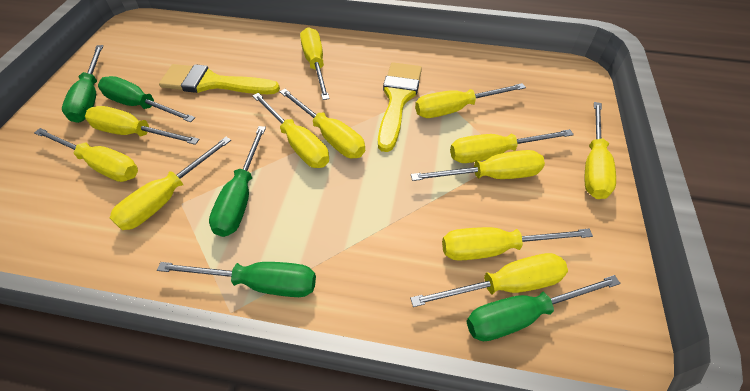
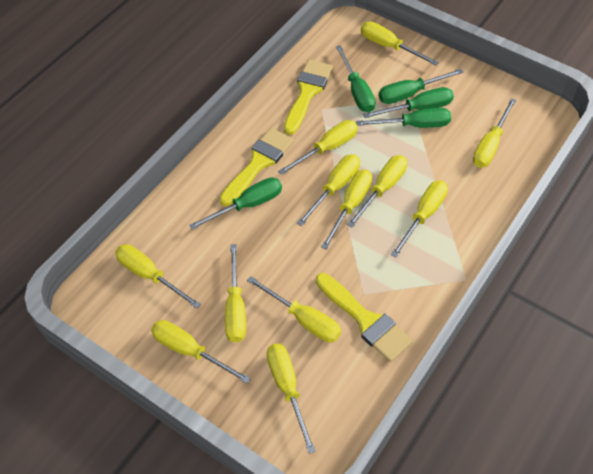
yellow brush: [159,64,280,94] [378,62,422,152] = 2 -> [220,128,294,206] [284,59,333,135] [316,273,413,362] = 3

